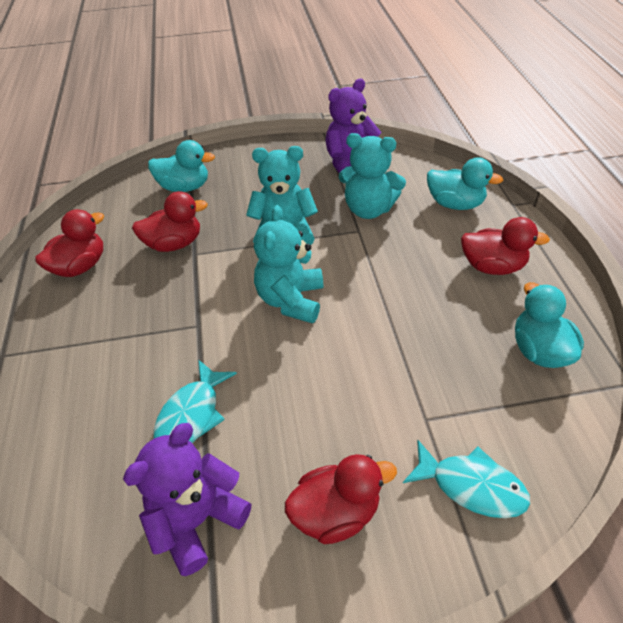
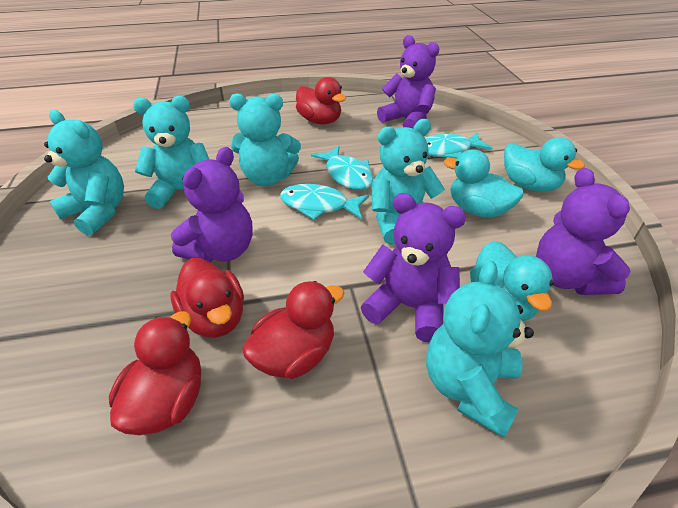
purple teddy bear: [123,423,251,576] [325,78,382,173] = 2 -> [171,147,253,263] [361,193,466,343] [377,35,439,129] [536,168,631,295] = 4
turquoise fish: [153,360,237,443] [403,440,531,518] = 2 -> [280,184,369,220] [311,146,373,190] [425,132,492,159] = 3
turquoise teddy bear: [246,146,318,245] [254,205,324,324] [339,133,406,219] = 3 -> [44,110,124,235] [133,96,210,209] [229,93,301,186] [372,119,445,245] [426,261,534,438] = 5

